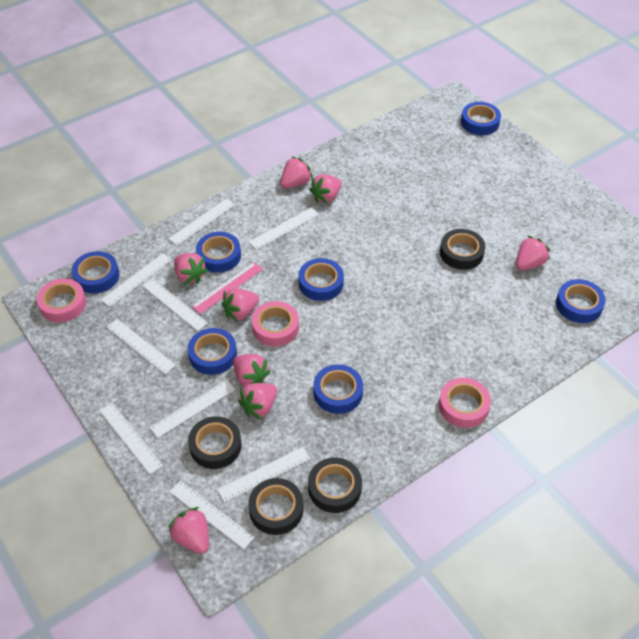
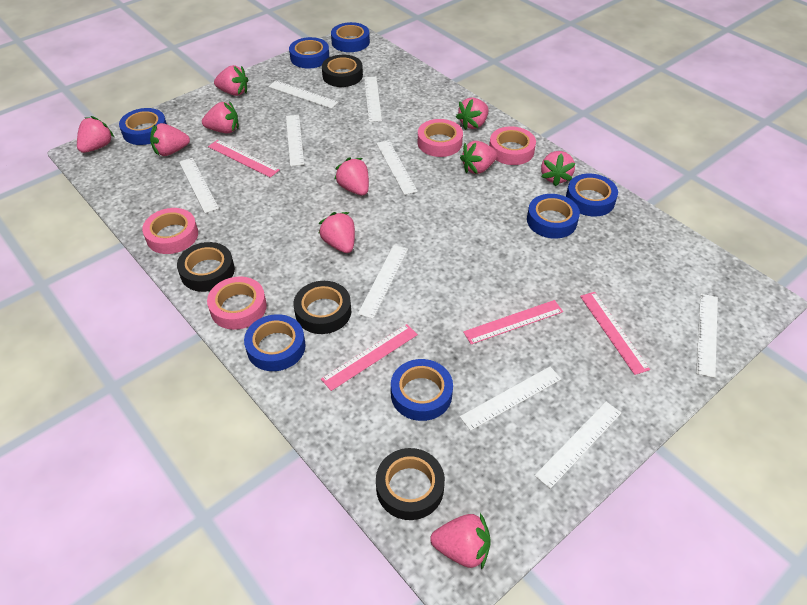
pink ruler: [191,262,263,314] = 1 -> [208,140,279,178] [321,324,418,391] [463,300,563,344] [580,292,650,375] = 4
pink strawberry: [169,507,209,554] [174,253,208,285] [222,288,259,322] [233,354,271,386] [238,383,277,419] [280,157,312,188] [309,174,342,204] [516,236,550,270] = 8 -> [77,116,114,153] [150,123,190,156] [202,101,239,133] [214,65,248,96] [318,212,355,253] [334,157,369,196] [430,513,491,570] [456,97,489,130] [460,141,497,174] [541,151,576,187] = 10
pink tape: [37,278,86,322] [252,301,299,346] [439,378,491,428] = 3 -> [142,208,198,254] [207,277,267,330] [418,119,463,157] [489,126,536,165] = 4

